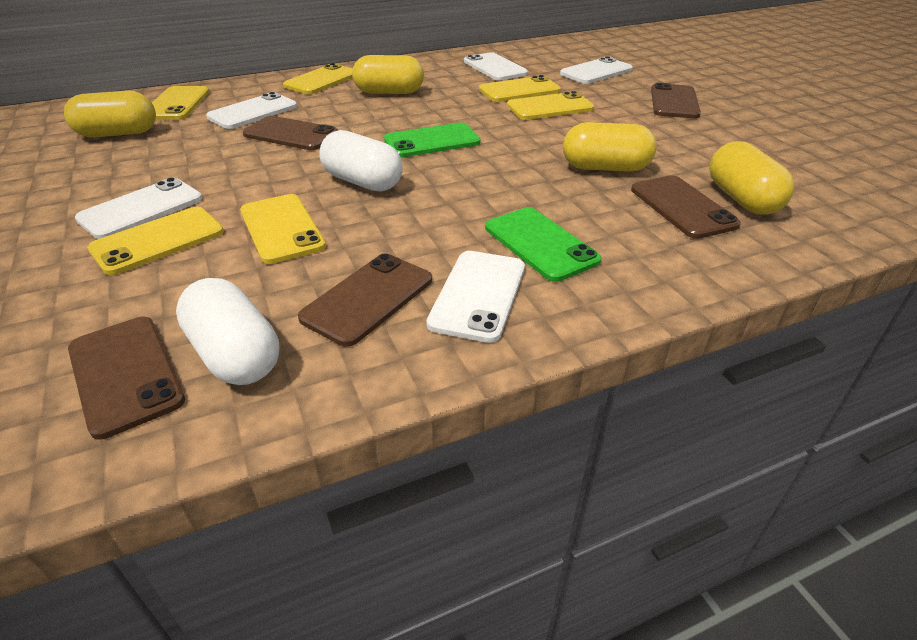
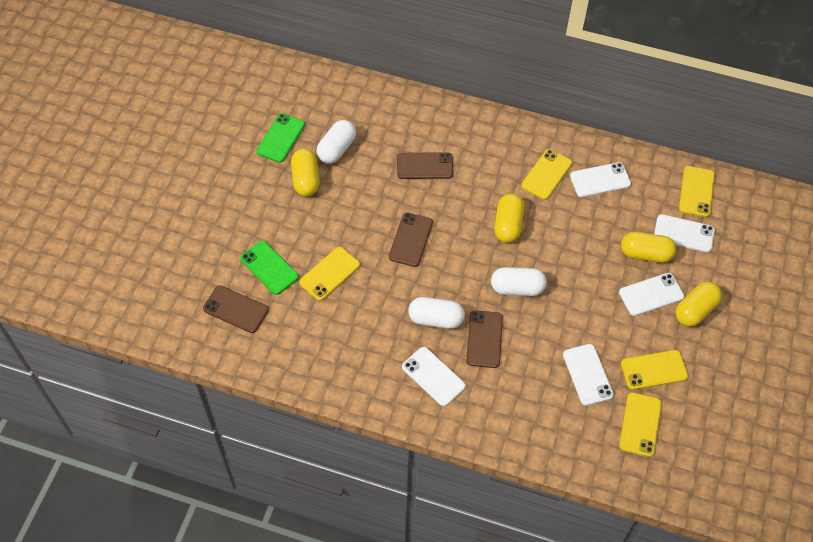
brown phone: [68,317,185,439] [243,116,338,150] [298,254,432,347] [631,175,741,239] [651,83,701,118] = 5 -> [203,286,269,333] [389,213,433,267] [397,152,453,179] [466,310,503,368] = 4
white capsule: [176,278,279,385] [319,130,403,192] = 2 -> [316,120,356,164] [409,297,465,329] [491,267,547,296] = 3
yellow phone: [87,207,224,275] [152,86,210,120] [240,194,326,264] [283,63,353,94] [479,75,561,102] [507,91,594,120] = 6 -> [299,247,360,301] [521,149,572,200] [619,392,662,457] [621,350,688,390] [679,166,715,217] = 5

